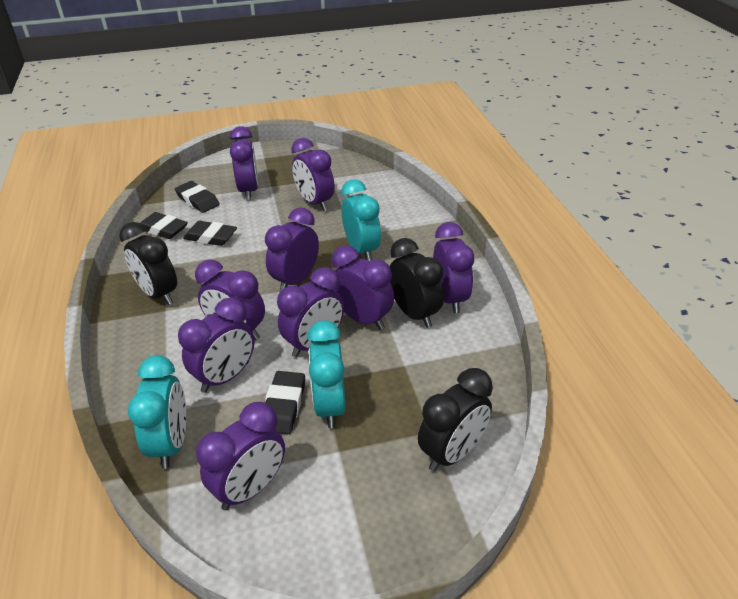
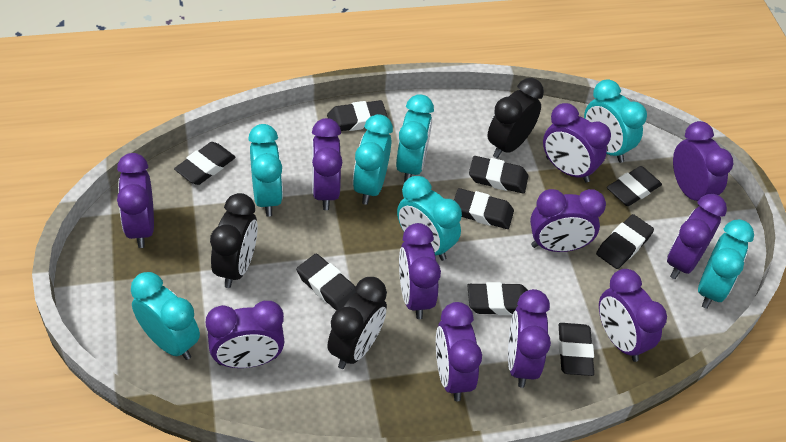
black eraser: [140,212,188,239] [175,181,220,213] [183,221,237,246] [265,371,305,434] = 4 -> [174,142,236,185] [296,253,356,311] [327,100,388,131] [454,188,514,229] [467,282,528,315] [469,156,528,194] [558,323,594,376] [596,214,654,269] [607,166,662,206] = 9
purple clock: [178,297,255,393] [195,260,265,341] [196,402,285,510] [230,126,258,200] [265,208,319,291] [277,267,344,357] [291,138,335,211] [331,245,394,330] [433,222,474,313] = 9 -> [117,153,154,248] [206,301,285,368] [312,118,342,210] [399,223,441,319] [436,302,482,401] [508,289,551,388] [530,189,606,252] [543,103,611,183] [599,269,667,362] [667,194,727,279] [673,121,734,205] = 11
turquoise clock: [128,355,186,469] [307,320,346,428] [341,179,381,261] = 3 -> [131,272,200,360] [248,124,283,217] [353,114,393,205] [396,94,434,183] [397,176,462,261] [584,79,647,163] [698,219,754,309] = 7

